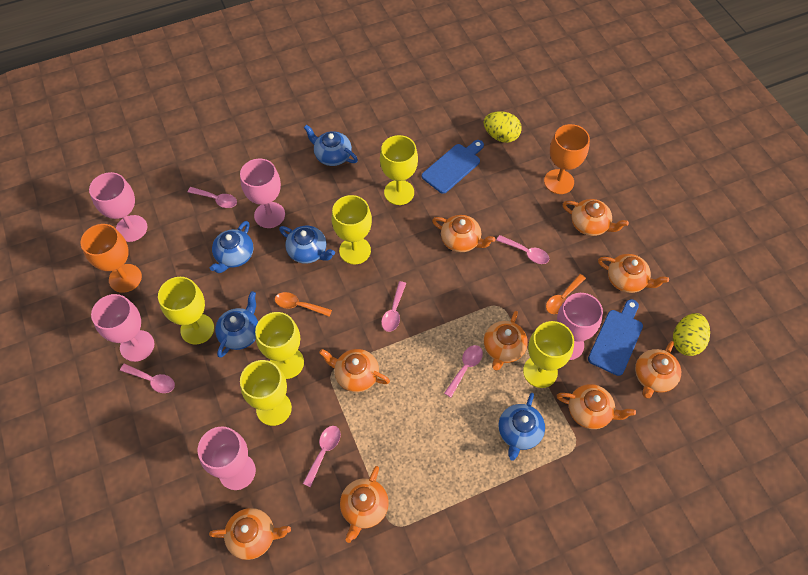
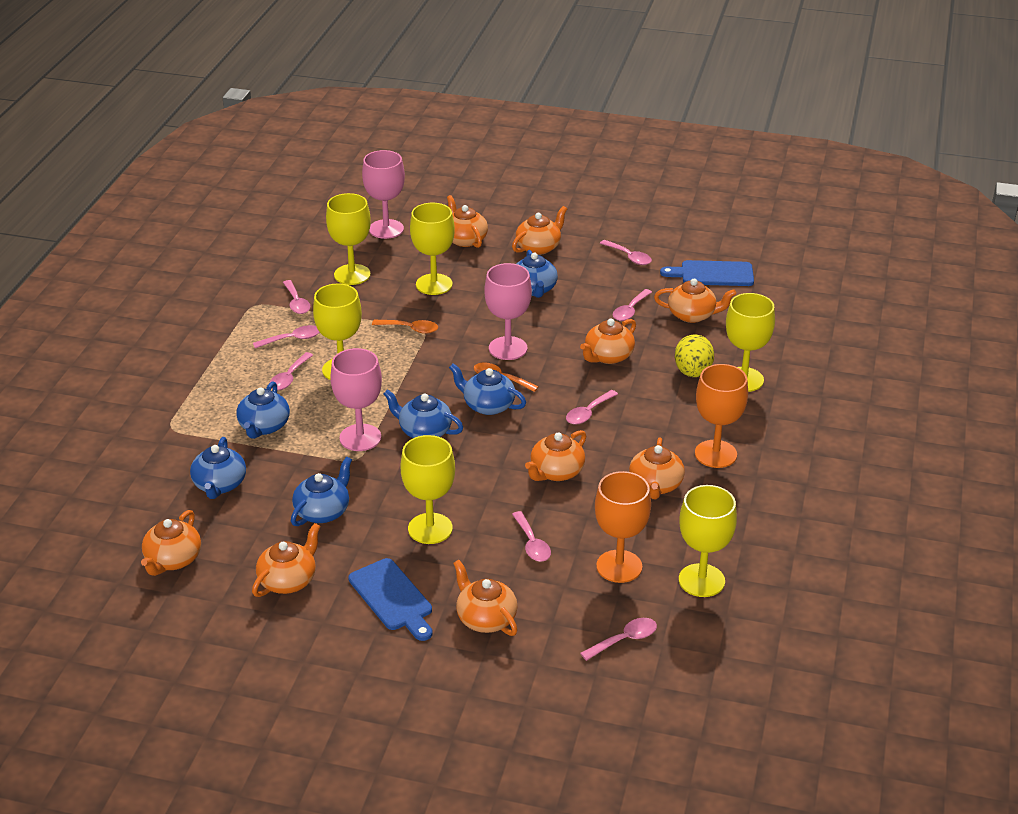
blue teapot: [210,221,254,273] [215,291,258,358] [279,226,335,264] [304,125,358,166] [499,393,545,461] = 5 -> [190,437,246,499] [237,381,290,439] [291,457,352,526] [383,389,463,438] [449,363,526,415] [516,250,558,298] = 6
pink goblet: [89,172,147,242] [91,294,154,362] [198,426,256,490] [240,159,285,228] [557,293,603,360] = 5 -> [330,348,382,451] [362,150,405,239] [485,263,532,360] = 3
pink spoon: [120,363,175,393] [187,187,237,208] [303,426,341,487] [381,281,406,332] [444,345,483,397] [496,235,549,264] = 6 -> [253,325,320,348] [270,352,313,390] [283,280,310,314] [512,511,551,562] [566,390,618,425] [580,618,657,661] [600,240,652,265] [613,289,652,321] = 8
yellow egg: [484,111,522,143] [673,313,710,356] = 2 -> [675,334,714,377] = 1

